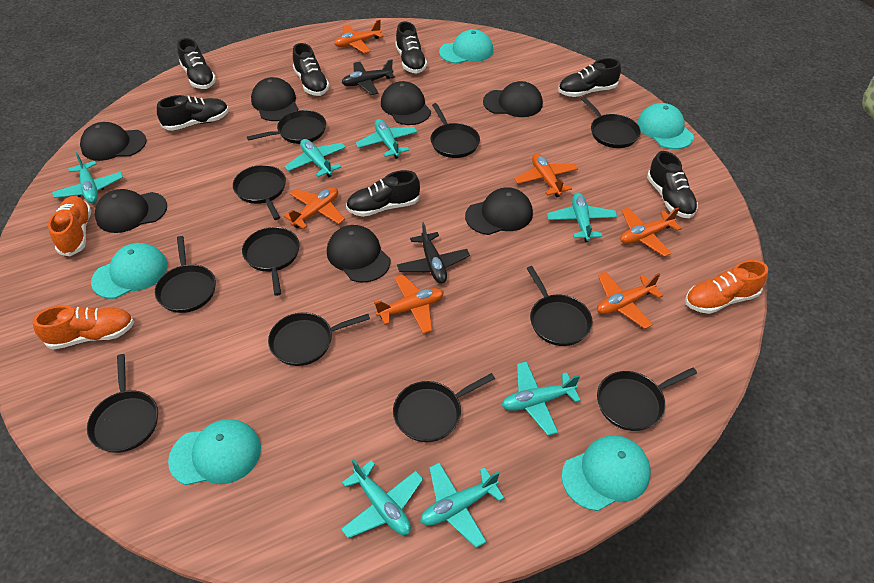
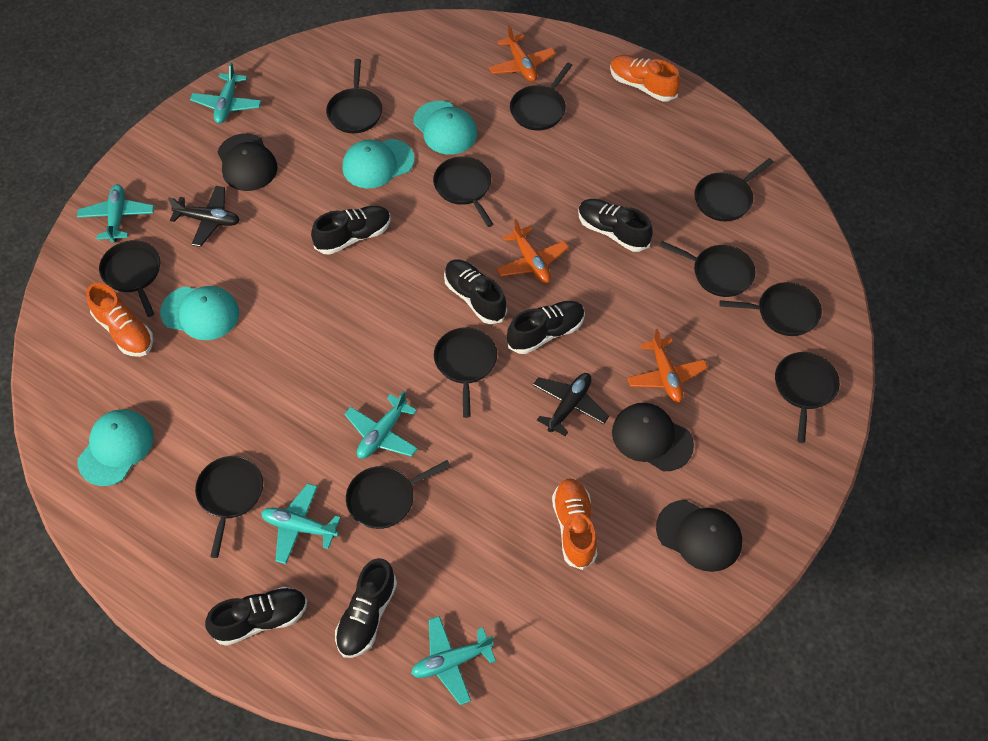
black cap: [80,122,147,161] [95,189,167,233] [251,77,299,121] [327,225,390,283] [381,81,431,125] [465,187,533,235] [483,81,543,117] = 7 -> [218,133,278,191] [612,403,694,471] [656,500,742,572] = 3
black shoe: [157,95,229,131] [177,38,216,89] [293,43,329,96] [346,170,420,217] [395,21,427,74] [558,58,621,97] [647,151,698,218] = 7 -> [205,587,307,646] [311,206,391,255] [335,558,397,658] [444,259,507,324] [507,301,585,354] [578,199,653,252] = 6
orange plane: [284,187,345,229] [334,20,384,53] [374,275,444,334] [514,154,578,197] [597,272,663,329] [620,207,682,257] = 6 -> [489,25,556,82] [496,219,569,283] [627,329,708,402] = 3
turquoise cap: [91,243,168,299] [168,419,261,485] [439,29,493,64] [561,435,651,511] [637,103,694,149] = 5 -> [77,409,154,486] [160,286,239,340] [342,139,414,188] [413,101,477,155] = 4
turquoise plane: [52,152,123,203] [285,139,346,177] [341,459,423,538] [356,119,418,159] [420,462,504,548] [502,361,581,436] [547,193,617,242] = 7 -> [77,184,154,242] [190,62,261,124] [261,483,341,564] [344,391,418,459] [411,616,496,705] = 5

